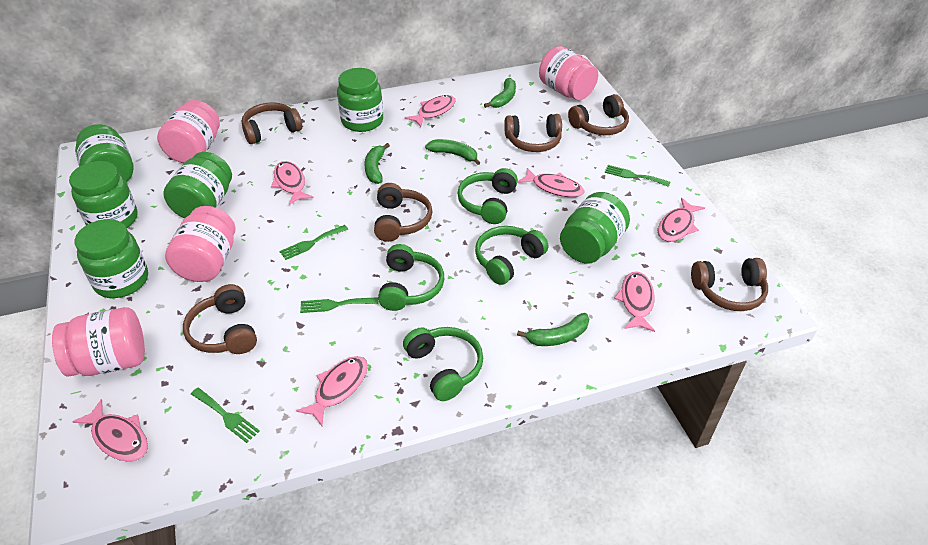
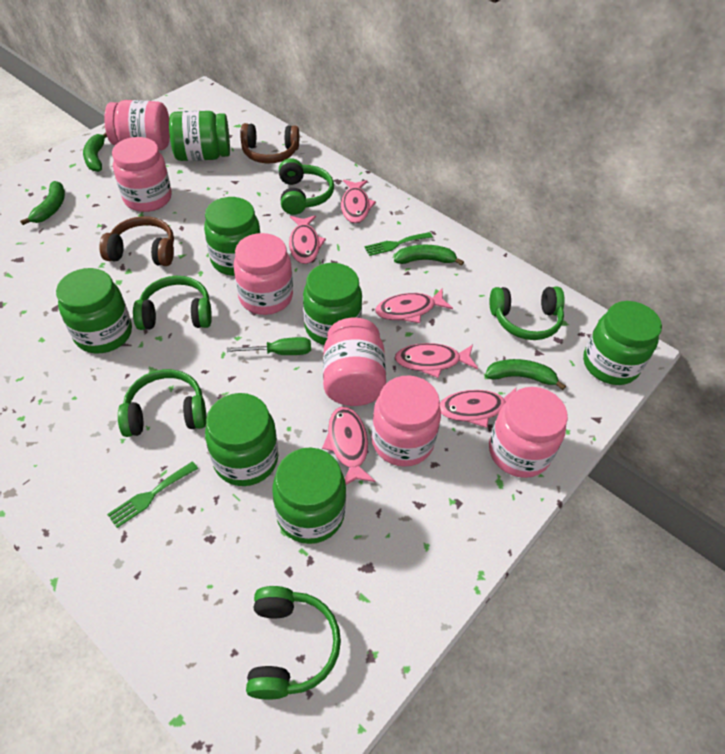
brown headphones: [183,284,257,354] [242,102,302,144] [374,183,433,242] [504,114,562,152] [568,94,629,135] [691,258,768,311] = 6 -> [99,216,174,266] [240,123,299,163] = 2
green fork: [191,388,260,443] [280,225,348,260] [300,297,378,313] [605,165,670,187] = 4 -> [107,461,198,528] [364,232,433,256] = 2
green headphones: [378,244,444,311] [403,327,483,401] [457,168,518,224] [475,226,548,285] = 4 -> [118,369,206,437] [133,276,212,330] [246,586,341,700] [279,158,334,215] [489,286,565,340] = 5
green jar: [69,161,138,228] [75,124,134,183] [75,219,148,298] [163,152,232,219] [337,68,383,132] [560,192,630,264] = 6 -> [56,268,132,354] [169,111,230,161] [204,197,261,276] [205,393,278,486] [272,447,346,544] [303,263,362,345] [583,301,662,385] = 7
green screwdriver: none = 0 -> [227,337,311,355] = 1
pink fish: [72,399,148,462] [271,161,313,205] [296,356,368,426] [405,95,455,127] [517,168,584,197] [614,272,655,332] [658,198,705,242] = 7 -> [289,215,326,264] [322,407,376,485] [341,180,376,223] [375,288,453,323] [395,343,478,378] [440,388,516,428] = 6
pink jar: [52,307,145,377] [157,100,220,163] [165,206,236,282] [539,46,598,100] = 4 -> [104,100,170,150] [112,137,172,212] [233,233,293,315] [323,318,386,406] [371,375,441,467] [489,387,568,478] = 6

